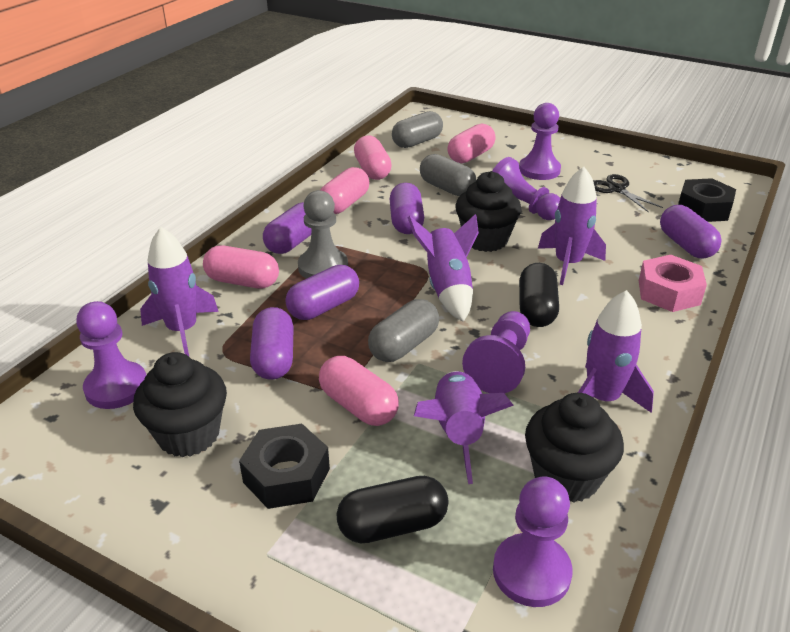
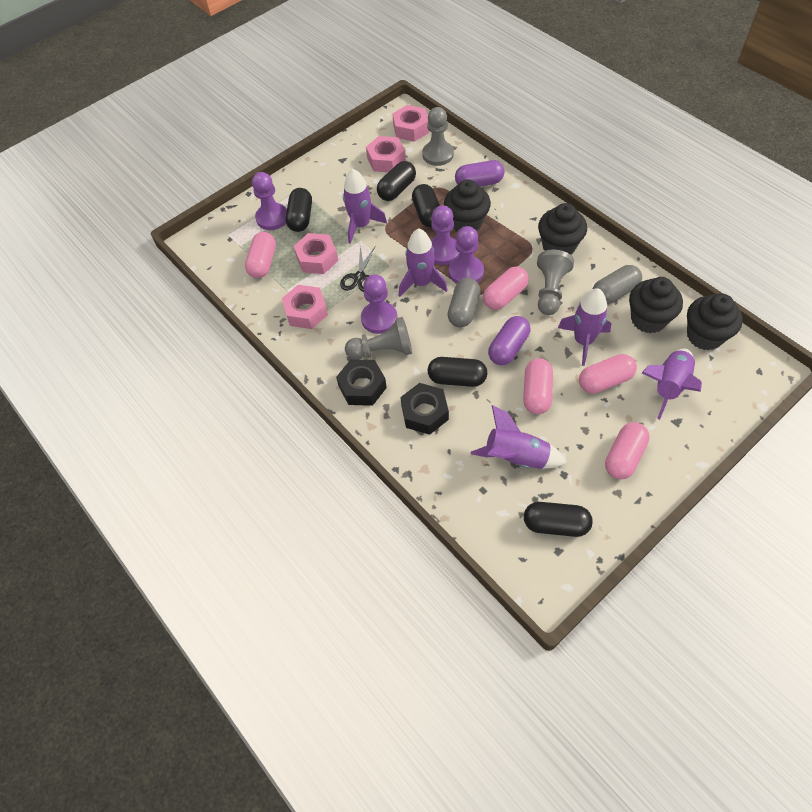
black capsule: [336,476,448,543] [519,263,559,327] = 2 -> [286,188,312,232] [377,161,416,201] [412,184,440,228] [428,357,487,387] [524,502,593,537] = 5
black cupcake: [133,352,227,457] [455,171,522,252] [525,393,624,503] = 3 -> [444,180,491,232] [538,203,587,255] [629,277,683,334] [687,293,743,350] = 4
grey capsule: [368,299,439,362] [392,111,443,148] [420,154,477,196] = 3 -> [448,278,480,328] [592,265,642,305] = 2
grey pawn: [298,190,348,279] = 1 -> [345,317,412,360] [422,107,454,166] [537,250,574,315] = 3
pink nut: [639,255,707,312] = 1 -> [282,285,328,329] [293,233,338,274] [366,136,406,172] [392,105,429,142] = 4
purple capsule: [250,307,294,380] [263,202,312,254] [285,265,359,320] [390,183,424,234] [660,205,722,259] = 5 -> [455,160,504,186] [488,316,530,365] = 2
purple pawn: [76,301,146,409] [462,311,530,393] [492,157,561,220] [493,477,573,607] [519,103,561,180] = 5 -> [252,172,287,230] [361,274,397,334] [431,205,460,265] [449,226,484,284] = 4

